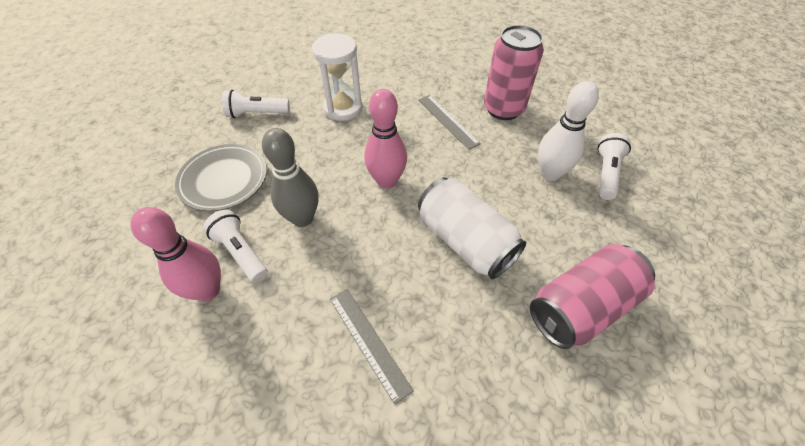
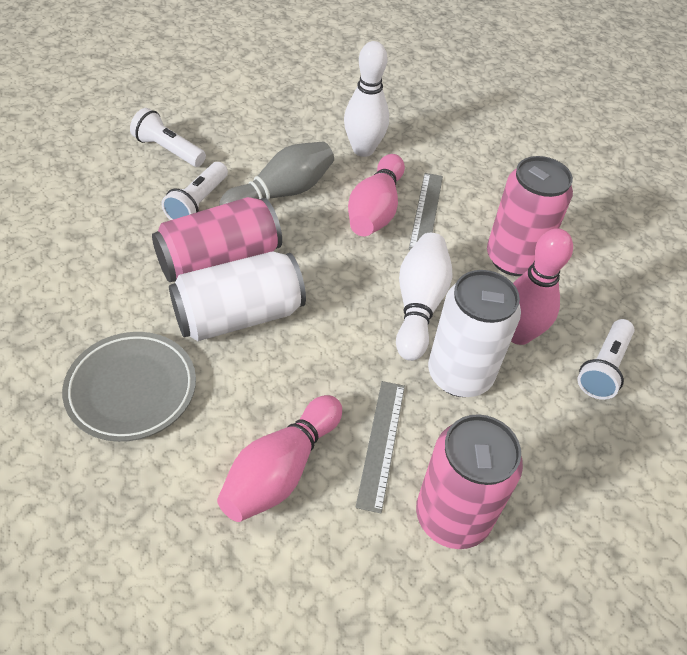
pink bowling pin: [131,207,221,301] [364,89,407,189] = 2 -> [217,395,342,522] [348,154,405,236] [511,228,573,345] = 3
pink can: [484,25,544,120] [530,244,655,349] = 2 -> [152,197,282,282] [416,414,523,549] [487,156,573,276] = 3
white bowling pin: [538,81,599,181] = 1 -> [344,41,389,157] [396,233,452,361] = 2
white can: [418,177,526,279] = 1 -> [169,251,306,341] [428,270,521,397] = 2
white hourglass: [312,33,362,121] = 1 -> none = 0

